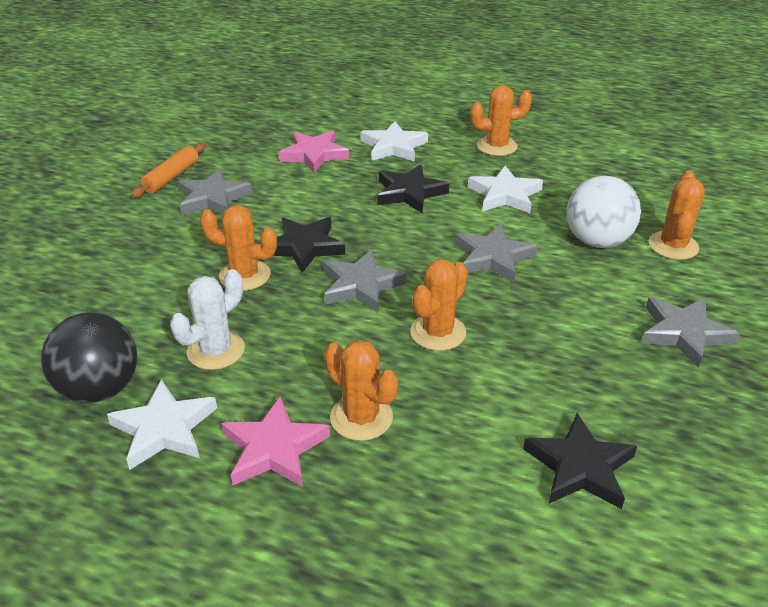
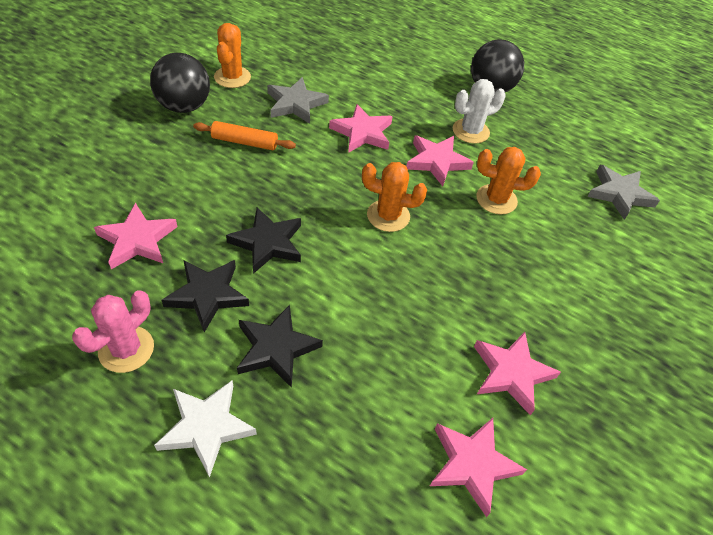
black ball: [41,312,137,403] = 1 -> [150,53,210,113] [471,39,524,92] = 2
grey star: [178,169,252,215] [323,249,407,313] [455,224,538,282] [641,297,740,368] = 4 -> [267,77,329,124] [587,165,660,220] = 2
orange cactus: [200,205,277,291] [324,340,398,441] [410,259,468,351] [470,85,532,156] [648,171,705,260] = 5 -> [214,23,251,88] [362,162,427,232] [476,147,541,215] = 3
pink cactus: none = 0 -> [72,290,154,373] = 1
pink star: [221,396,330,487] [278,130,349,173] = 2 -> [94,203,178,269] [329,104,393,153] [406,135,474,186] [430,418,527,517] [474,332,561,415] = 5
white ball: [567,176,641,248] = 1 -> none = 0
white star: [107,379,217,470] [360,121,428,162] [468,166,543,213] = 3 -> [154,381,257,478] = 1

